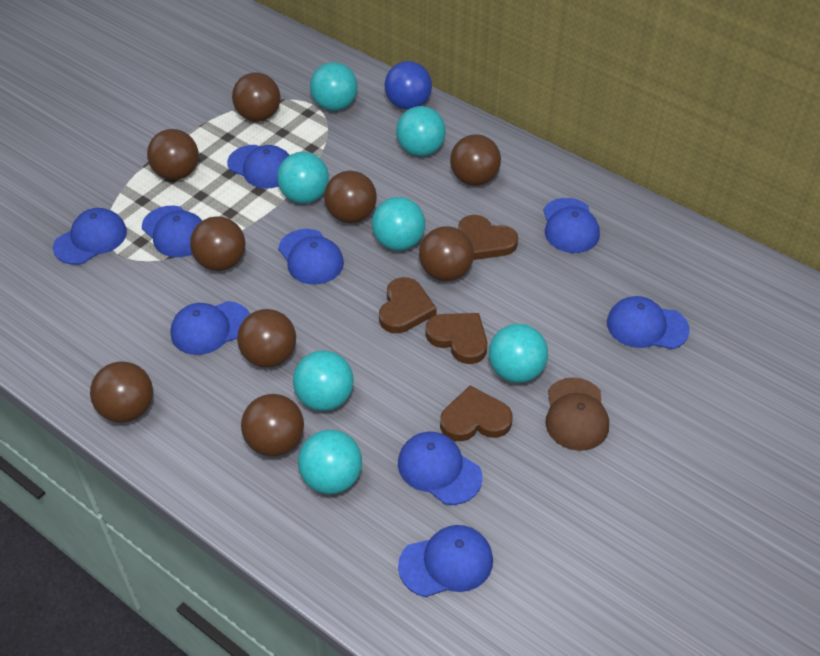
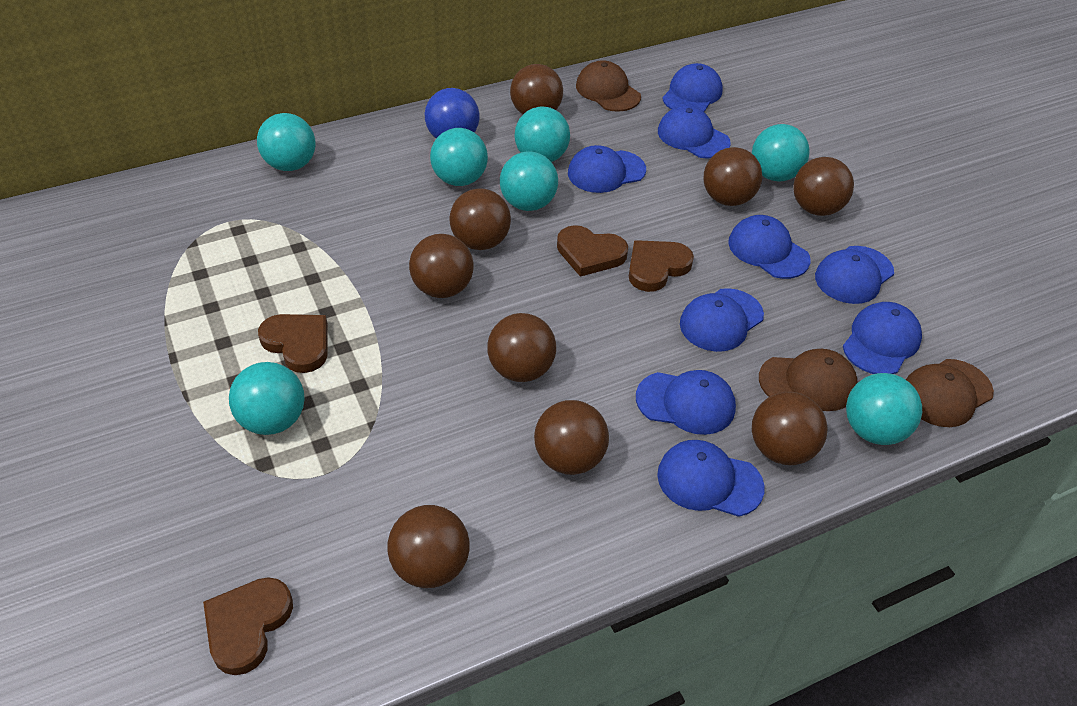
brown cap: [545,377,609,451] = 1 -> [576,60,641,112] [759,349,858,411] [906,359,994,427] = 3

